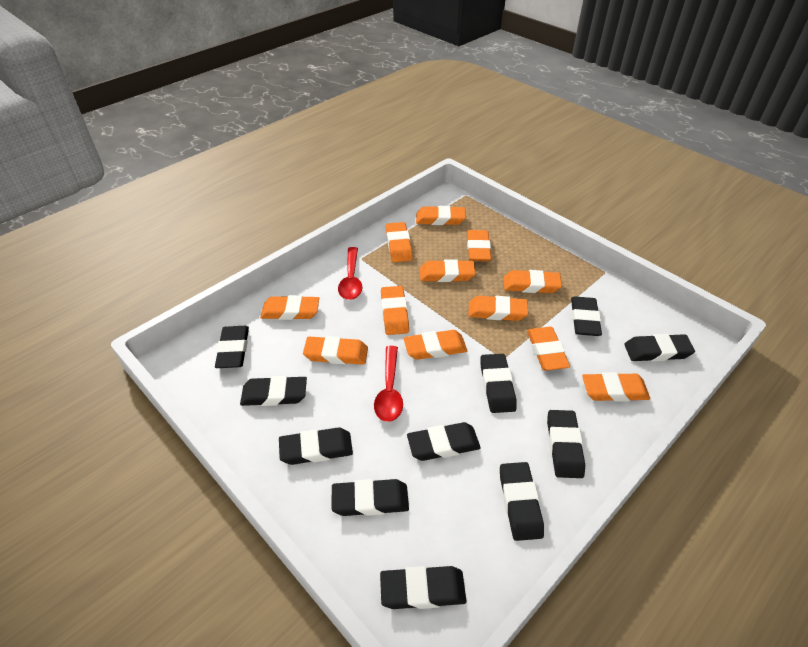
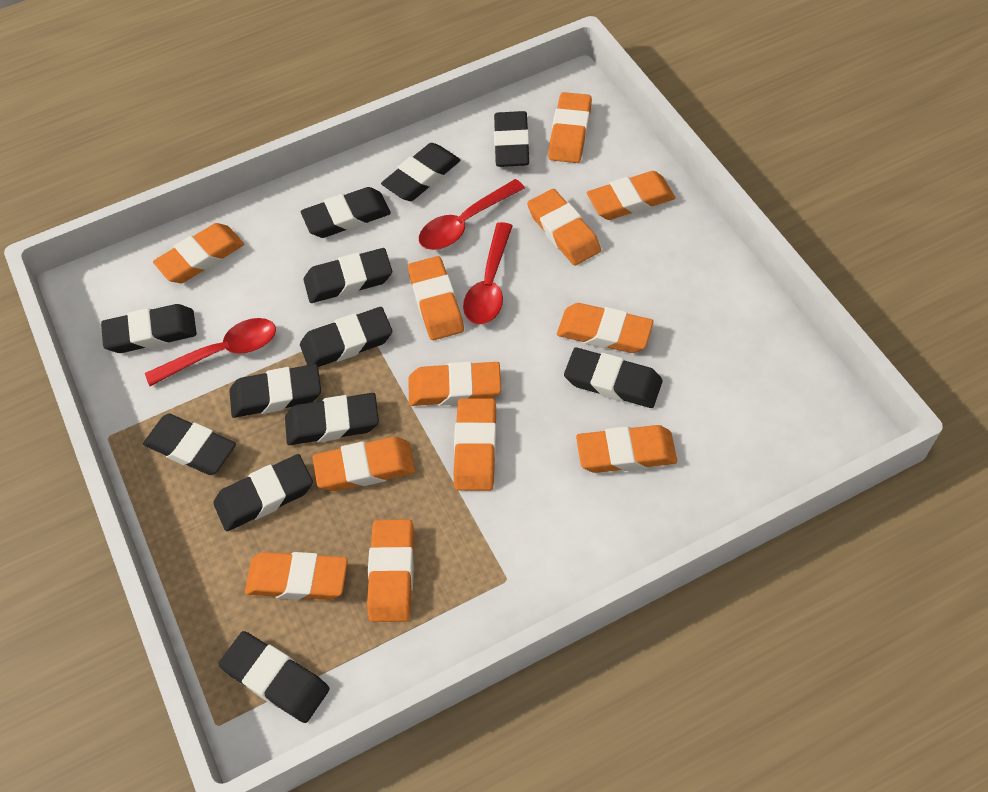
black eraser: [215,326,249,368] [240,376,307,406] [279,427,353,465] [332,479,409,516] [380,566,466,609] [407,422,481,461] [480,354,517,413] [500,462,544,541] [547,410,585,478] [571,297,602,336] [624,334,695,361] = 11 -> [101,304,197,353] [143,413,236,475] [213,454,313,531] [218,631,329,723] [229,364,321,418] [285,393,379,445] [300,307,392,367] [301,187,391,238] [304,248,392,303] [381,143,461,201] [494,111,529,167] [564,348,663,408] = 12
red spoon: [338,247,362,300] [374,346,403,422] = 2 -> [145,318,276,386] [419,179,525,250] [463,222,513,324] = 3

